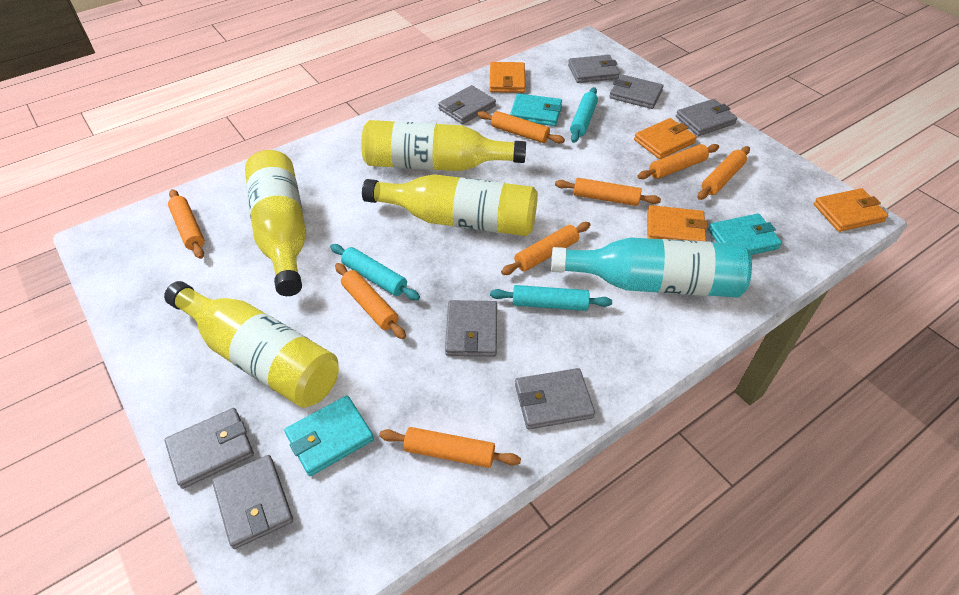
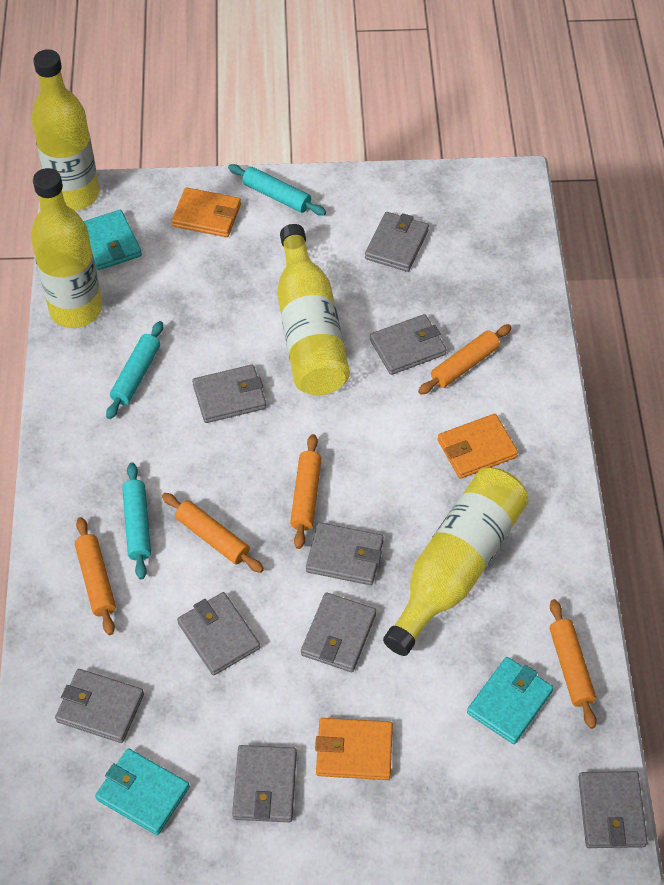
grey wallet: [164,408,254,489] [212,455,293,549] [438,85,496,124] [445,300,497,357] [515,368,595,429] [568,55,620,83] [609,74,664,109] [676,99,737,136] = 8 -> [55,669,144,743] [177,592,260,675] [192,365,266,423] [232,745,297,822] [301,592,376,672] [306,522,384,585] [365,212,429,272] [370,314,447,375] [578,771,648,848] = 9
orange rolling pin: [168,189,205,259] [335,263,406,339] [379,427,521,468] [477,111,565,144] [501,222,591,275] [555,178,661,206] [637,144,719,179] [698,146,750,200] = 8 -> [75,517,116,635] [162,493,264,573] [290,434,321,549] [418,324,512,395] [550,599,597,729] = 5
orange wallet: [490,62,526,93] [634,118,697,159] [647,205,708,241] [814,188,888,232] = 4 -> [172,187,241,237] [315,718,393,780] [438,414,518,479] = 3
turquoise bottle: [551,238,752,297] = 1 -> none = 0

